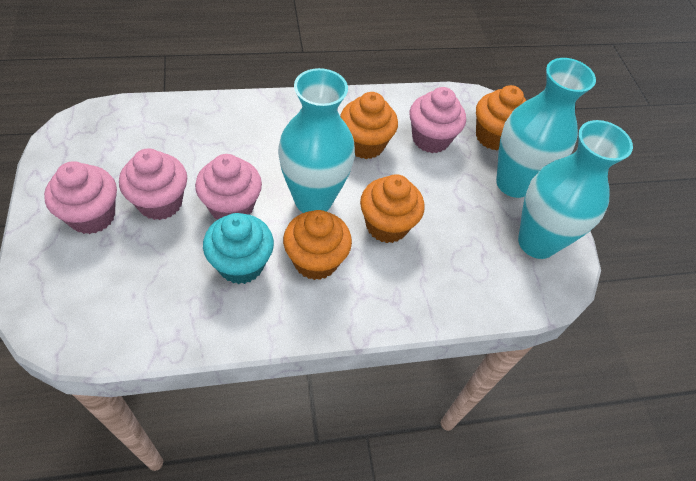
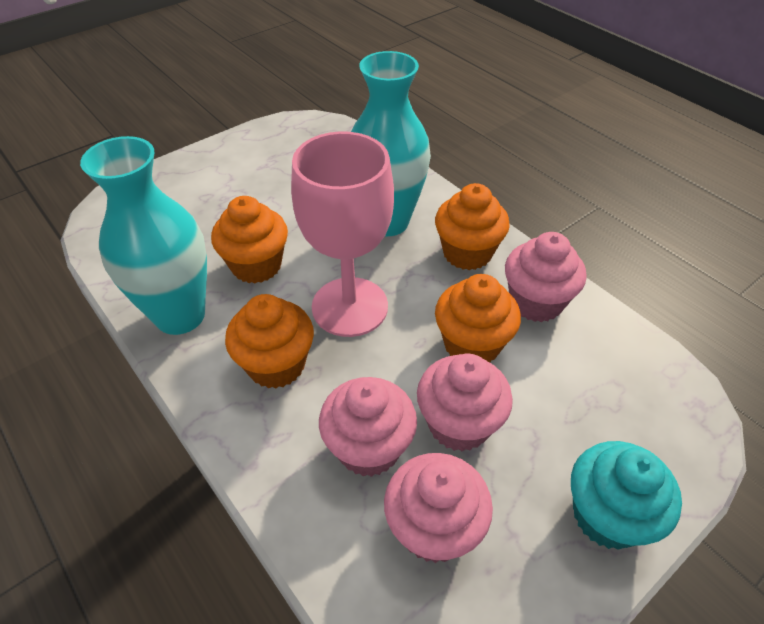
pink goblet: none = 0 -> [291,131,394,337] = 1
turquoise vase: [278,68,355,213] [496,58,596,198] [518,120,633,259] = 3 -> [80,136,207,335] [351,51,431,236] = 2

